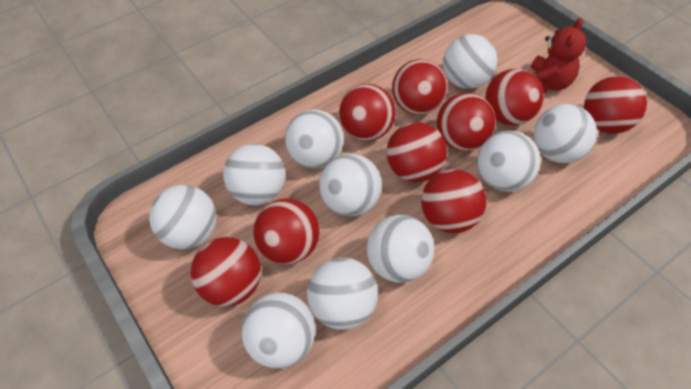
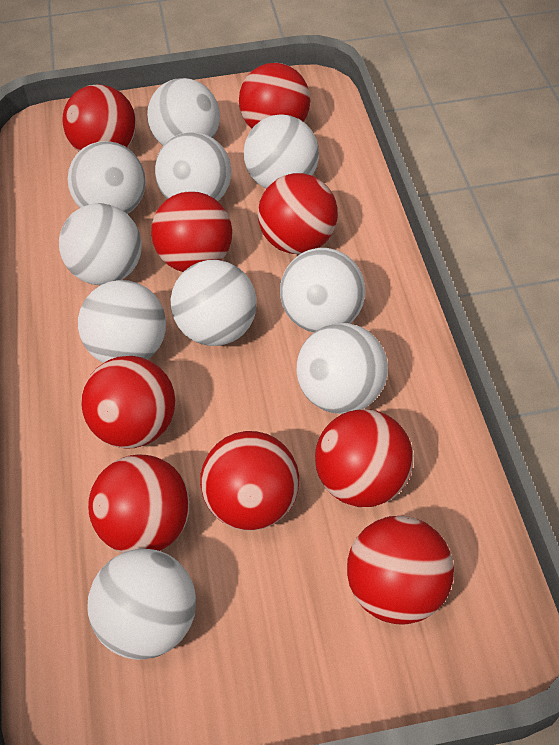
red teddy bear: [531,18,586,93] = 1 -> none = 0

